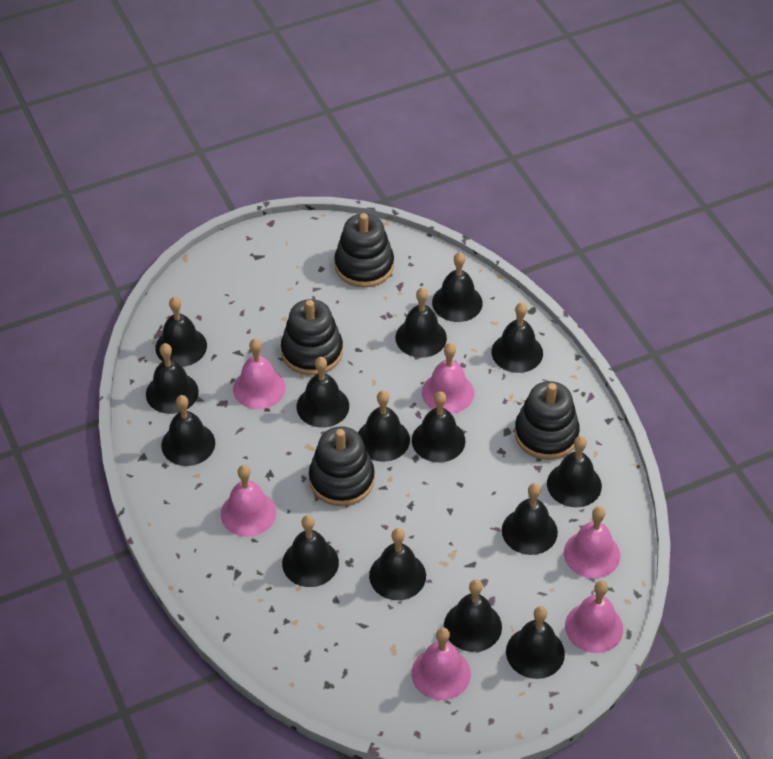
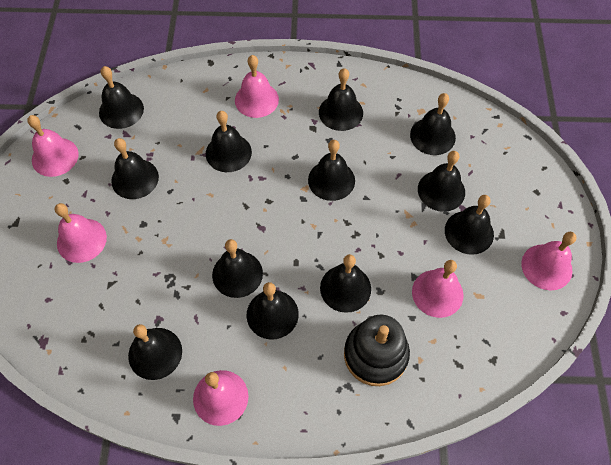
black bell: [146,343,199,414] [155,297,207,367] [161,395,215,466] [282,515,339,587] [297,357,349,427] [358,391,410,462] [369,528,426,600] [395,288,447,358] [412,391,465,463] [432,252,483,322] [444,579,502,652] [491,303,543,373] [502,483,558,555] [506,606,565,679] [547,436,602,507] = 15 -> [99,66,144,129] [111,138,159,199] [128,324,182,380] [206,111,252,172] [212,239,263,298] [247,282,299,339] [308,140,355,201] [319,68,363,131] [320,254,371,313] [410,93,456,155] [418,151,465,212] [445,195,494,255] = 12
black stacking toy: [281,299,343,376] [309,426,375,506] [334,213,394,288] [515,381,580,460] = 4 -> [344,315,410,386] = 1

